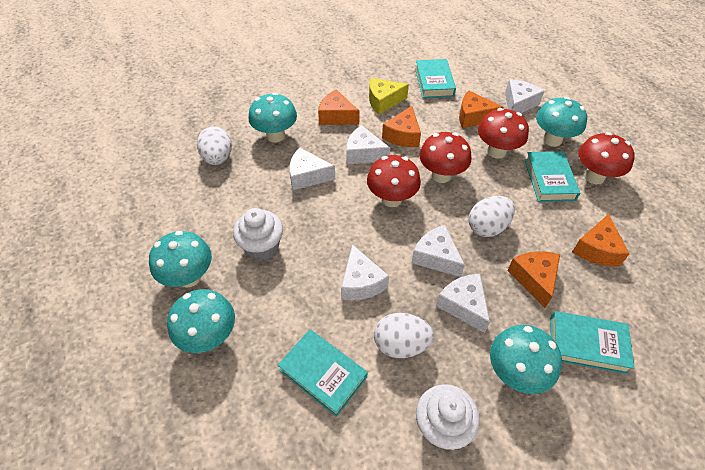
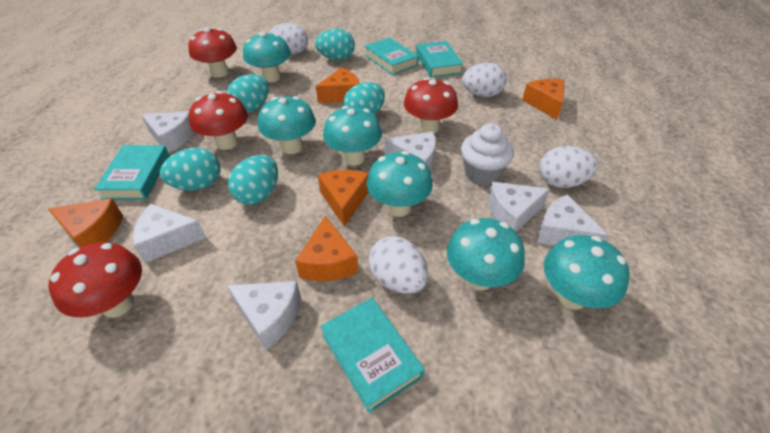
turquoise egg: none = 0 -> [160,148,220,190] [227,74,269,113] [228,155,278,205] [315,29,355,60] [343,82,385,115] = 5
turquoise mushroom: [149,231,212,288] [167,289,235,353] [249,92,297,143] [490,325,562,394] [536,97,587,147] = 5 -> [243,32,291,83] [258,96,316,154] [323,106,382,166] [366,151,433,217] [447,218,525,291] [544,235,630,310] = 6
white cupcake: [233,208,283,261] [416,384,480,450] = 2 -> [461,123,514,185] = 1
white egg: [197,126,232,165] [374,313,434,358] [469,196,515,237] = 3 -> [269,23,308,54] [368,236,428,294] [462,63,506,97] [539,146,599,188] = 4
yellow cheese: [369,78,409,114] = 1 -> none = 0

